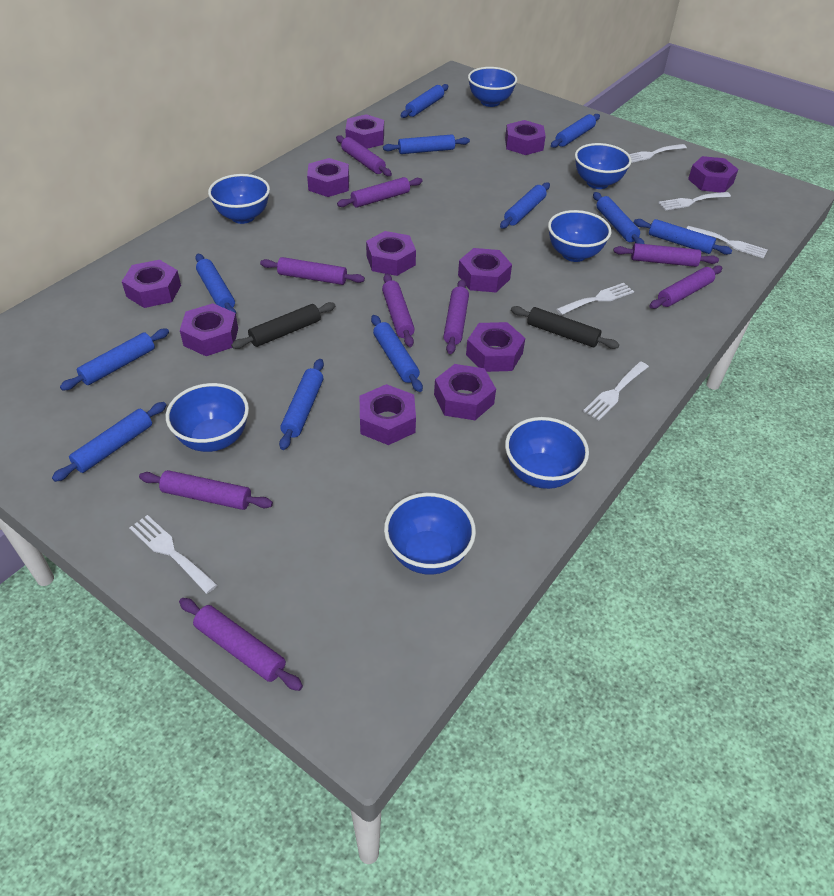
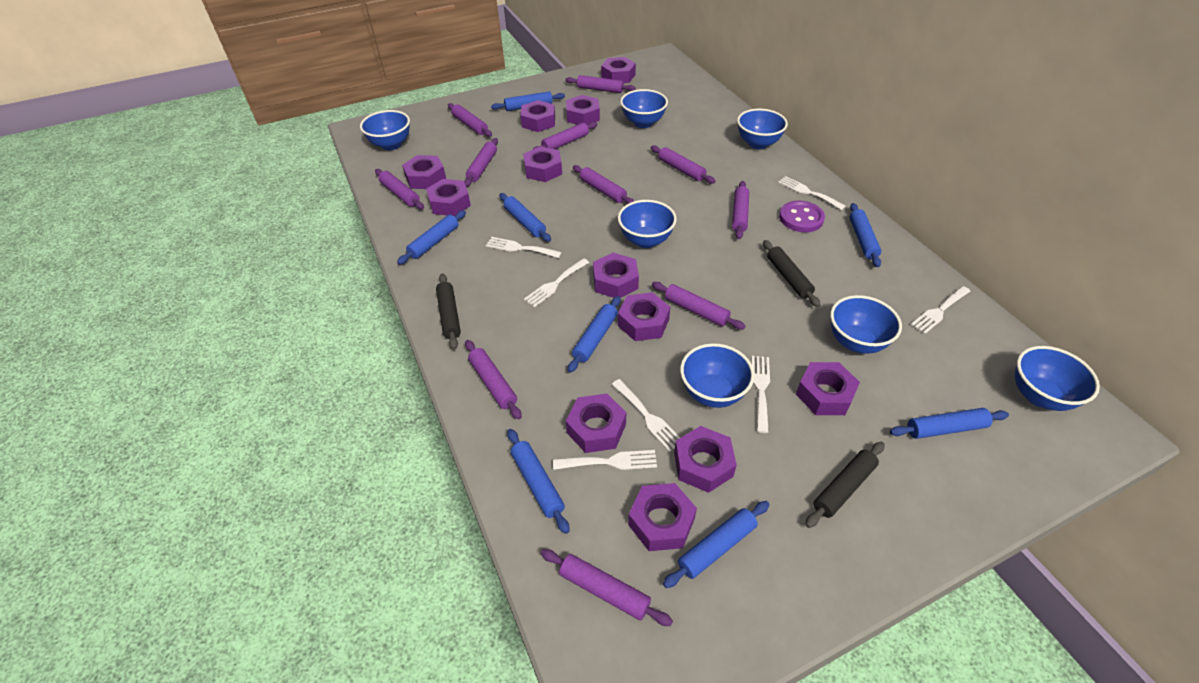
black rolling pin: [231,302,335,349] [511,306,619,349] = 2 -> [436,274,461,350] [763,240,820,307] [805,442,885,528] = 3
blue rolling pin: [52,402,166,482] [60,329,169,391] [195,254,236,313] [279,359,324,450] [371,315,423,392] [383,134,470,154] [401,84,448,118] [500,182,550,229] [551,114,600,148] [593,192,645,244] [634,219,732,255] = 11 -> [397,210,466,265] [491,91,565,111] [499,193,551,242] [507,429,570,534] [568,296,621,373] [663,501,770,588] [850,203,881,267] [890,408,1009,439] = 8
purple button: none = 0 -> [779,201,825,232] = 1
purple nut: [122,260,181,308] [180,303,238,356] [307,158,349,197] [345,114,384,149] [360,384,416,445] [366,231,416,276] [434,364,496,420] [458,248,512,292] [466,322,525,372] [505,120,546,155] [688,156,738,192] = 11 -> [402,155,446,189] [426,179,471,216] [520,100,555,132] [523,146,562,182] [566,95,600,125] [566,394,626,453] [593,252,639,298] [601,57,636,83] [618,292,670,341] [628,483,697,551] [674,426,737,493] [796,362,860,415] = 12
purple rolling pin: [139,470,273,510] [179,598,303,691] [260,257,365,285] [336,135,392,176] [337,177,422,208] [382,274,415,347] [443,279,469,354] [613,243,719,267] [649,265,722,309] = 9 -> [375,169,424,209] [448,103,492,137] [464,138,498,187] [465,340,522,420] [532,122,598,150] [541,549,673,626] [566,75,636,93] [573,165,634,204] [651,145,715,184] [652,282,746,330] [732,181,749,239] = 11
white fork: [129,515,217,594] [556,283,634,315] [583,361,649,420] [629,144,687,163] [658,192,731,211] [686,226,768,258] = 6 -> [486,237,562,258] [524,258,589,307] [553,450,657,470] [612,379,680,452] [752,356,770,433] [778,176,846,210] [911,286,971,334] = 7

